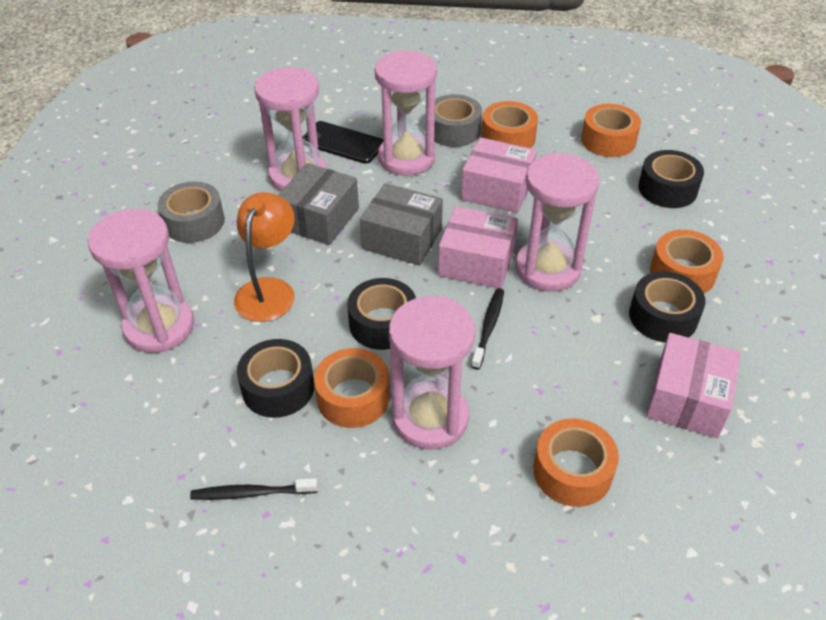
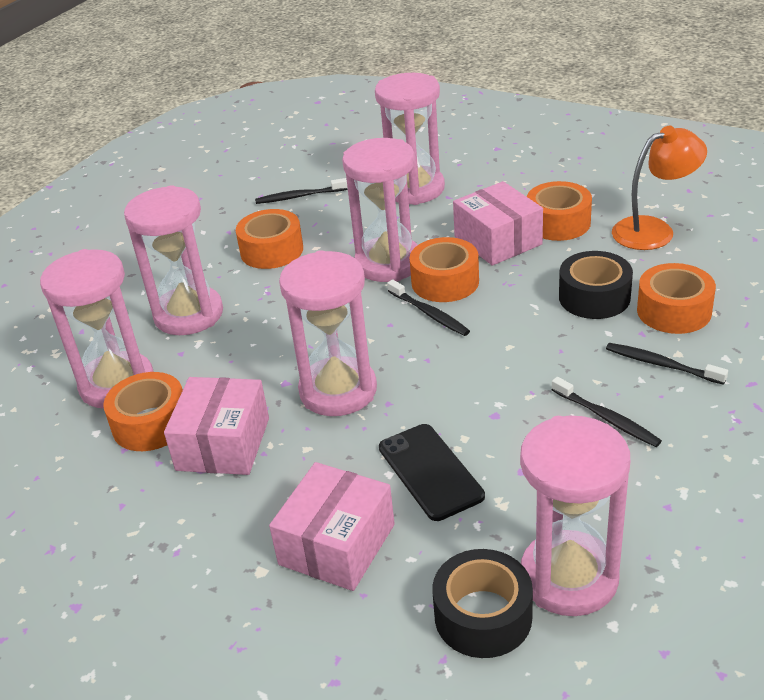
black tape: [237,339,314,418] [347,278,416,350] [629,271,706,343] [638,150,704,208] = 4 -> [432,549,533,658] [559,251,633,319] = 2
black toothbrush: [190,478,318,500] [471,288,504,370] = 2 -> [255,178,348,204] [387,279,470,336] [552,377,662,447] [606,343,728,385] = 4
grey box: [278,163,359,245] [360,183,443,266] = 2 -> none = 0
grey tape: [158,181,225,243] [434,94,482,147] = 2 -> none = 0
pink hourglass: [88,209,194,353] [254,67,327,191] [375,50,437,176] [389,296,475,450] [515,153,599,292] = 5 -> [40,249,154,409] [124,185,223,335] [279,250,377,416] [342,138,417,282] [375,73,445,205] [520,416,630,616] = 6

